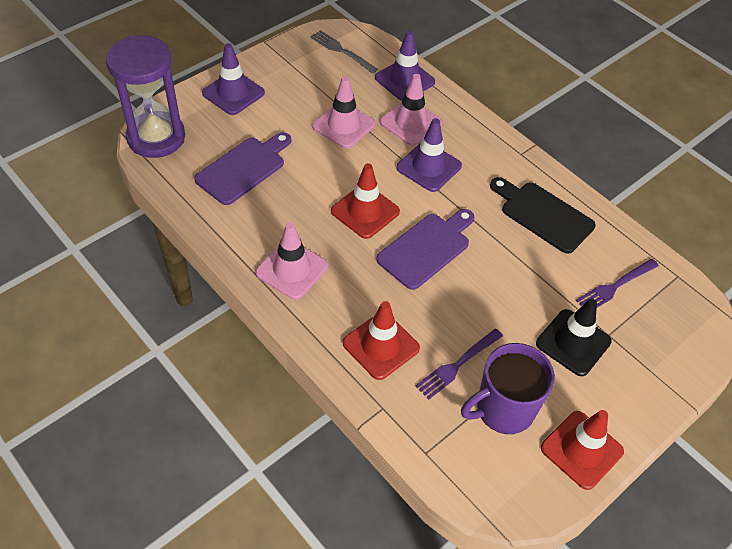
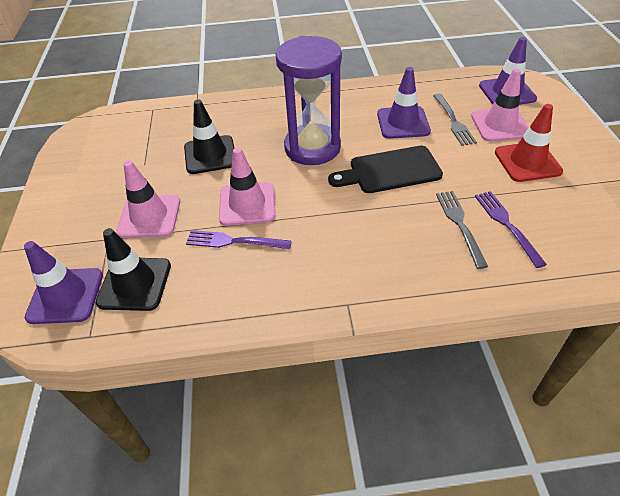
black traffic cone: [536,298,612,376] = 1 -> [96,228,171,311] [184,99,234,174] = 2
grey fork: [311,30,378,74] = 1 -> [433,94,477,146] [436,191,488,269] = 2
purple cutting board: [194,132,291,205] [376,209,475,290] = 2 -> none = 0
purple mug: [461,343,555,434] = 1 -> none = 0
red traffic cone: [331,163,400,239] [343,301,420,380] [541,410,624,490] = 3 -> [495,104,563,182] = 1

